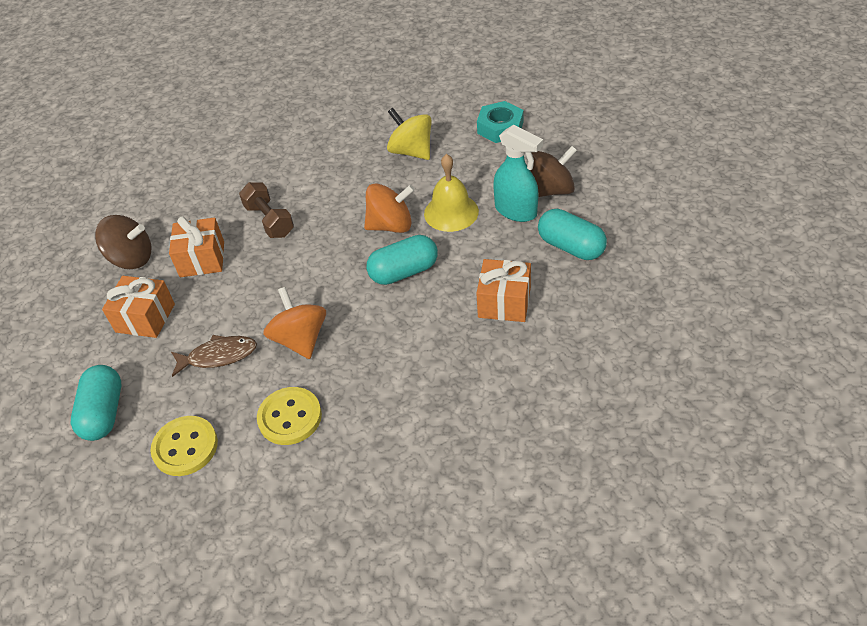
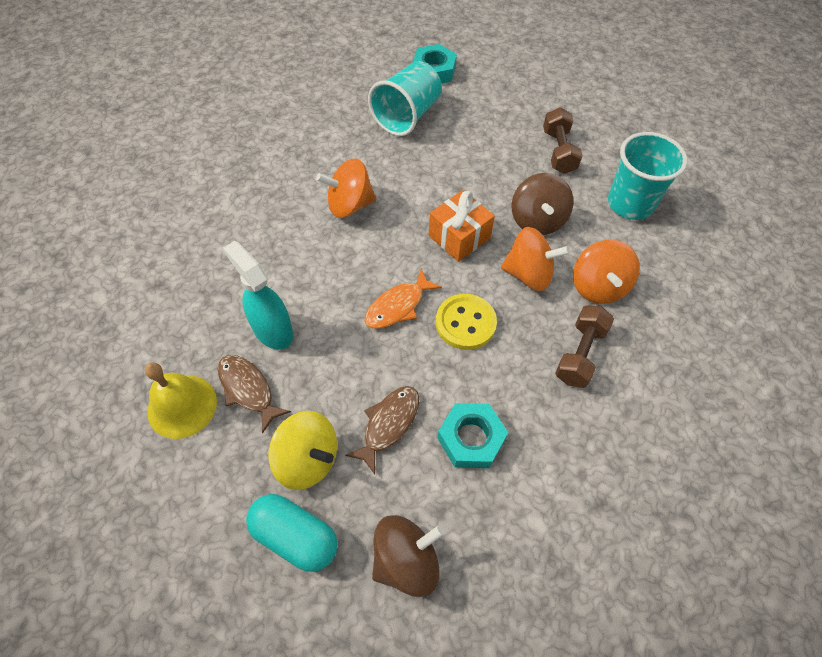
brown dumbbell: [239,182,294,238] = 1 -> [543,108,583,174] [555,305,614,388] = 2
brown fish: [171,335,257,377] = 1 -> [218,355,291,434] [345,386,419,474] = 2
orange fish: none = 0 -> [365,269,442,328] = 1
orange gift: [102,276,175,338] [169,216,224,277] [476,259,531,322] = 3 -> [429,190,495,262] = 1
orange spinning top: [263,287,326,359] [364,183,415,233] = 2 -> [316,159,376,218] [501,227,570,291] [573,240,640,304] = 3
turquoise capsule: [71,365,121,441] [366,235,438,285] [538,209,607,260] = 3 -> [246,494,338,572] = 1
turquoise cup: none = 0 -> [368,61,442,136] [608,132,688,220] = 2
turquoise nut: [477,101,523,143] = 1 -> [412,44,457,84] [437,403,508,468] = 2
yellow button: [151,416,218,476] [257,387,322,445] = 2 -> [436,294,497,350] = 1

